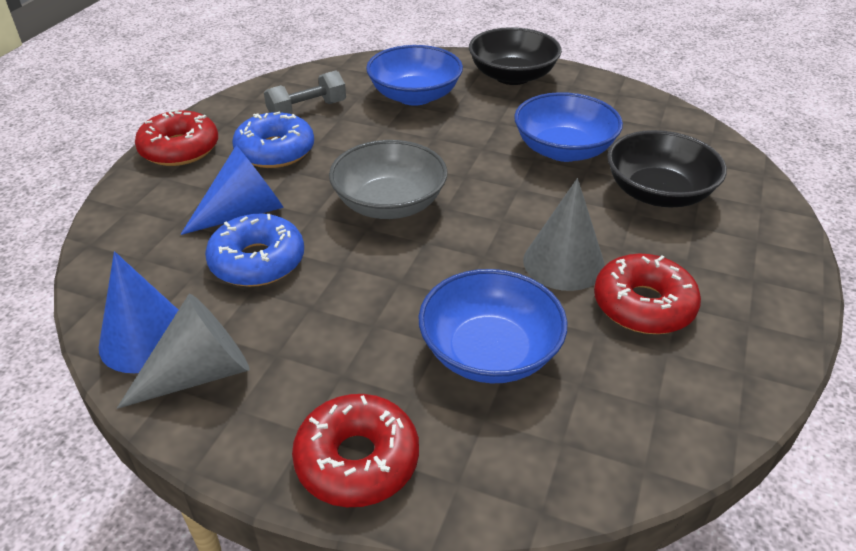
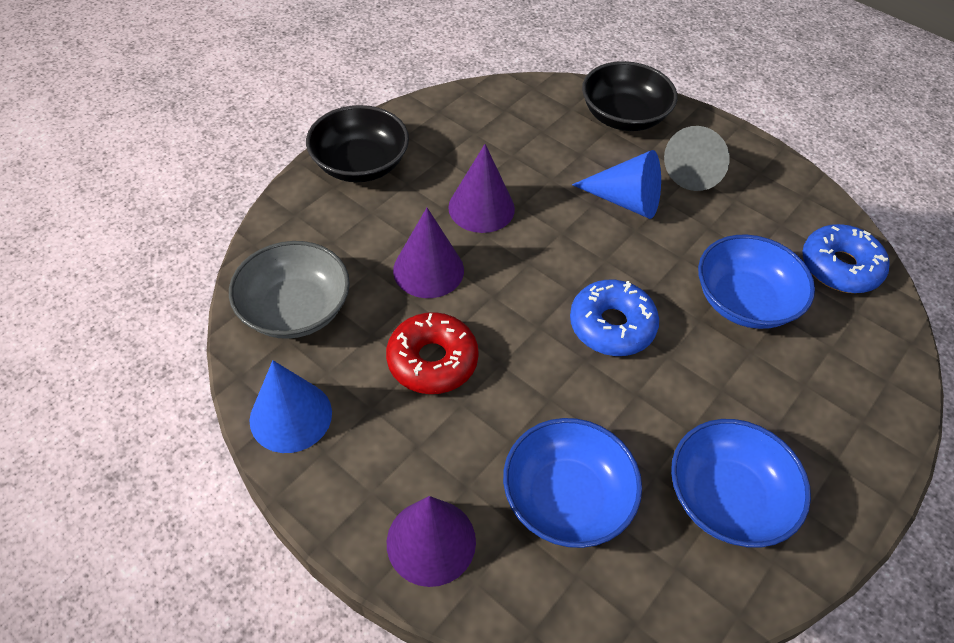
grey cone: [117,294,250,409] [523,178,605,291] = 2 -> [664,126,730,191] = 1
grey dumbbell: [264,70,346,114] = 1 -> none = 0
purple cone: none = 0 -> [387,496,476,587] [393,208,464,298] [448,144,515,233] = 3
red donut: [135,109,218,166] [292,394,419,507] [594,253,701,334] = 3 -> [386,312,479,394] = 1

